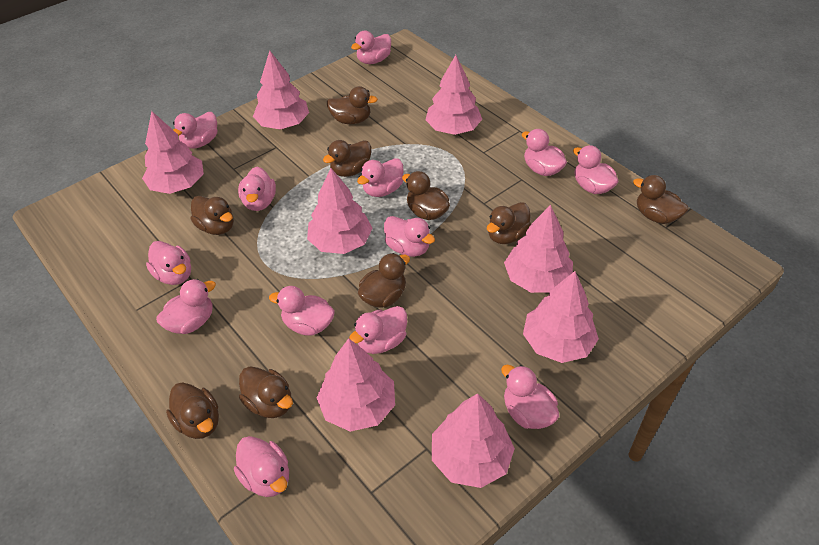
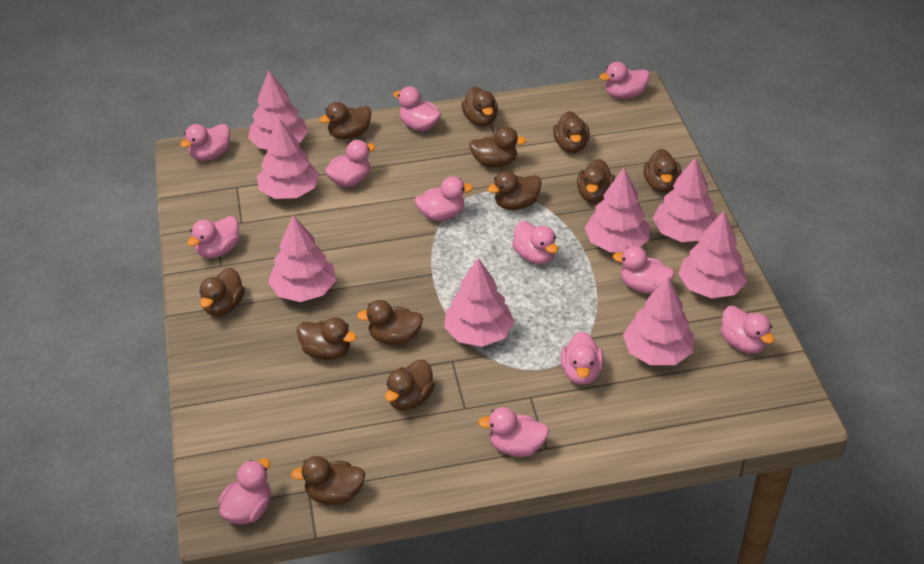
brown duck: [166,382,219,439] [191,196,234,235] [239,367,293,418] [323,140,371,177] [327,86,378,124] [358,253,410,308] [402,171,450,220] [487,202,531,244] [633,175,688,224] = 9 -> [199,268,245,316] [291,456,365,505] [296,318,357,360] [319,102,371,139] [357,300,423,345] [385,360,435,410] [462,87,498,127] [469,127,526,167] [487,171,542,210] [553,111,590,153] [577,159,615,203] [644,149,681,193] = 12
pink duck: [146,241,191,285] [156,279,216,334] [173,112,218,148] [234,436,289,497] [238,167,276,211] [269,286,335,336] [349,306,407,354] [351,31,391,64] [357,158,404,197] [384,216,435,257] [501,365,559,429] [522,129,567,176] [573,145,619,194] = 13 -> [180,124,230,161] [187,216,239,258] [218,458,271,525] [325,140,376,187] [393,86,441,131] [415,176,473,221] [478,407,549,457] [512,221,558,265] [561,331,604,385] [599,62,650,99] [613,246,675,294] [721,306,775,354] = 12

